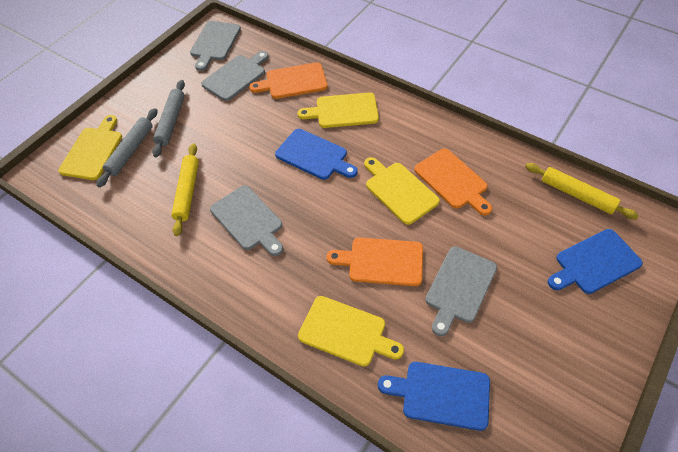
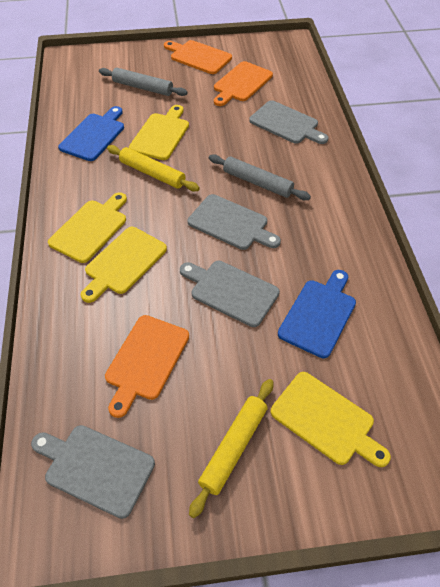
blue cutting board: [275,129,358,180] [378,362,490,431] [548,229,643,294] = 3 -> [58,106,124,161] [278,270,356,358] = 2

